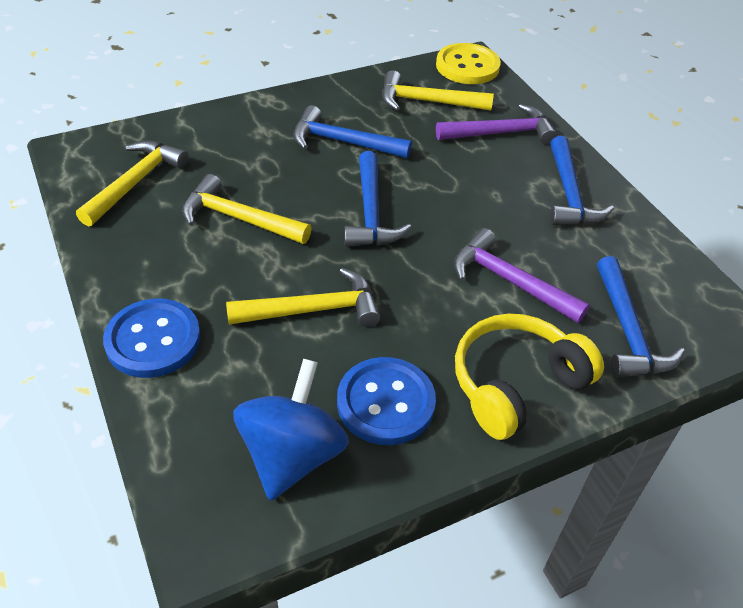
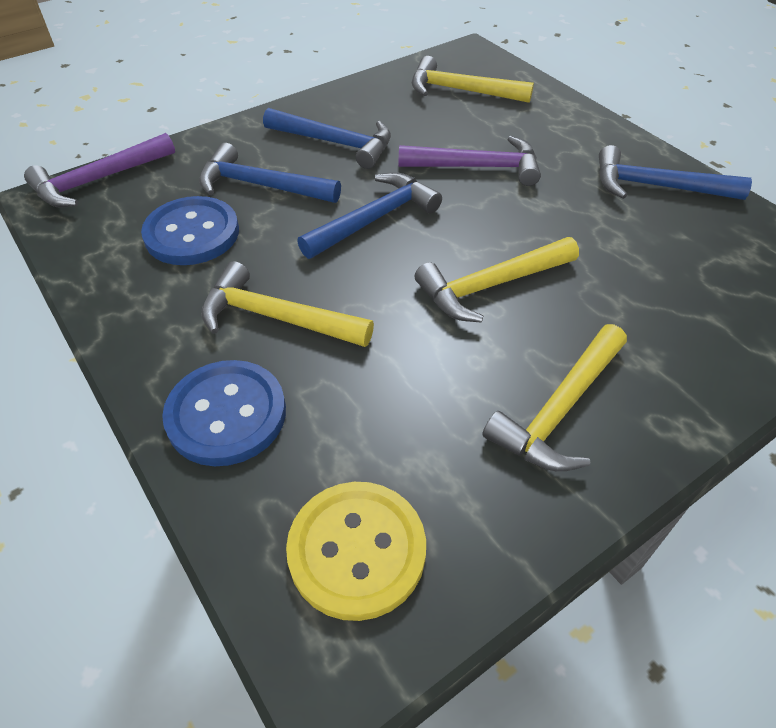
blue spinning top: [233,359,349,501] = 1 -> none = 0
yellow headphones: [455,314,604,440] = 1 -> none = 0

